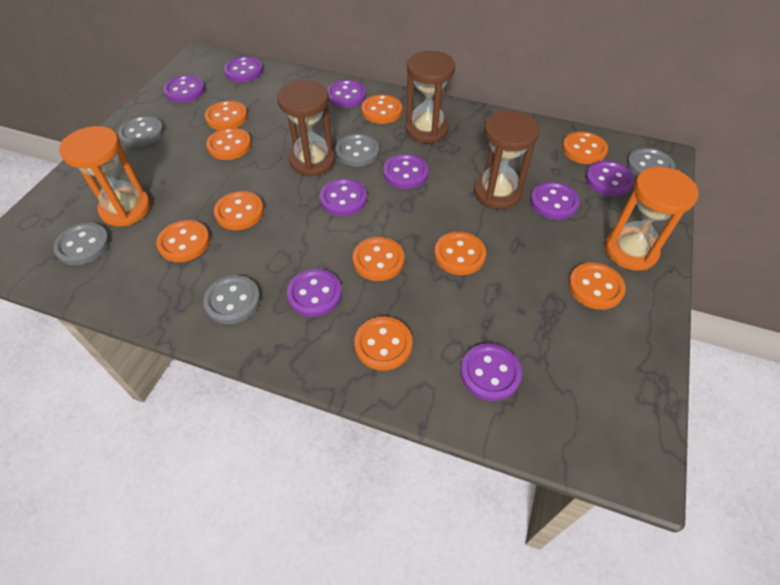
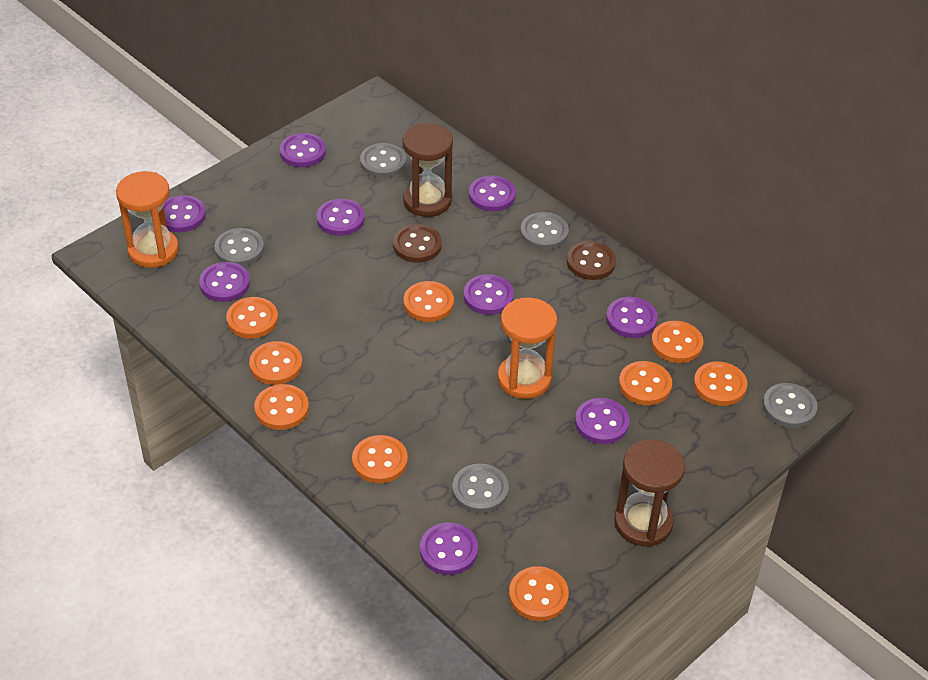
brown button: none = 0 -> [393,224,442,262] [567,241,616,280] = 2
brown hourglass: [277,80,335,177] [405,51,455,143] [474,111,540,209] = 3 -> [403,123,453,217] [614,439,685,547] = 2
orange button: [156,220,210,262] [205,101,248,130] [206,128,252,160] [214,191,264,230] [353,237,404,281] [354,317,412,371] [362,95,402,124] [434,232,486,275] [562,131,608,164] [568,262,626,310] = 10 -> [226,297,278,339] [249,341,302,385] [254,384,309,430] [352,435,408,483] [403,281,454,322] [509,566,569,621] [619,361,672,405] [651,321,704,363] [693,362,747,406] = 9

